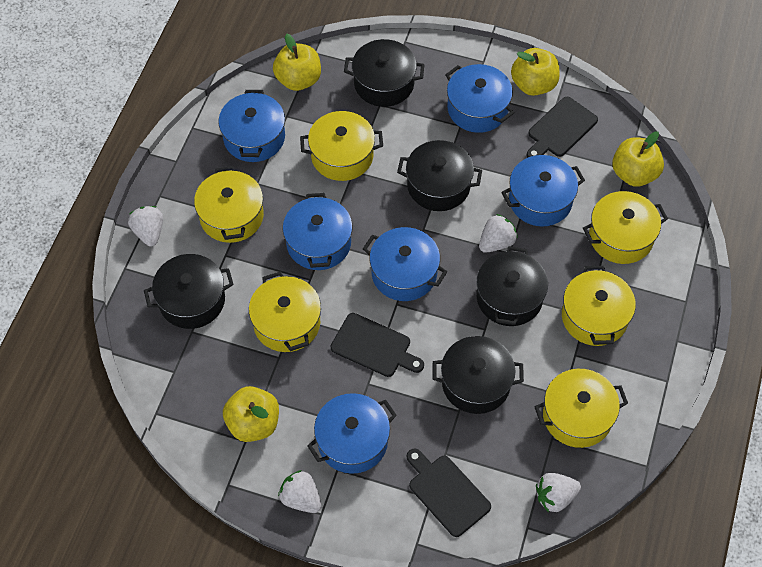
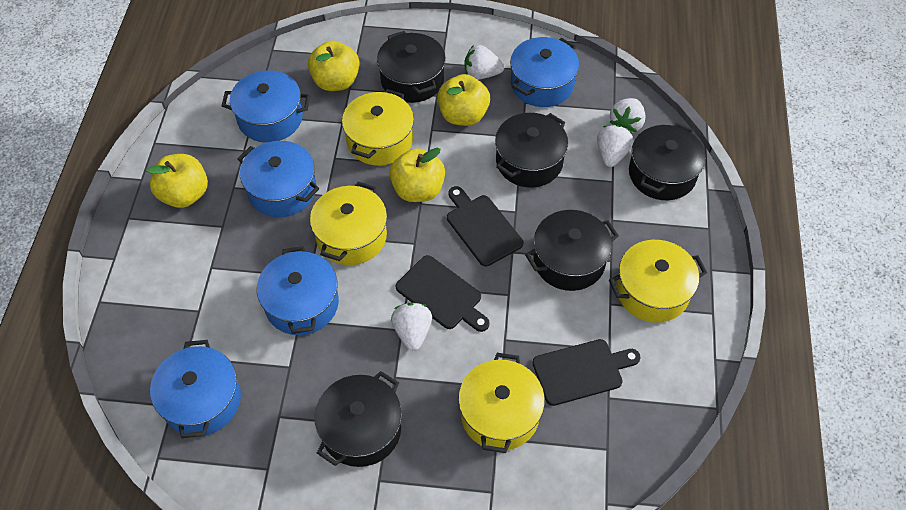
blue pot: [218,90,285,162] [283,193,353,270] [307,393,397,474] [363,227,447,301] [445,64,514,133] [501,155,585,226] = 6 -> [150,340,241,438] [222,70,310,143] [237,141,319,217] [257,246,339,335] [510,37,579,107] = 5
yellow pot: [194,166,264,243] [249,272,321,352] [300,111,383,181] [534,369,628,448] [562,266,636,346] [583,191,668,264] = 6 -> [310,182,387,265] [342,89,414,166] [458,353,545,453] [609,240,707,322] = 4

